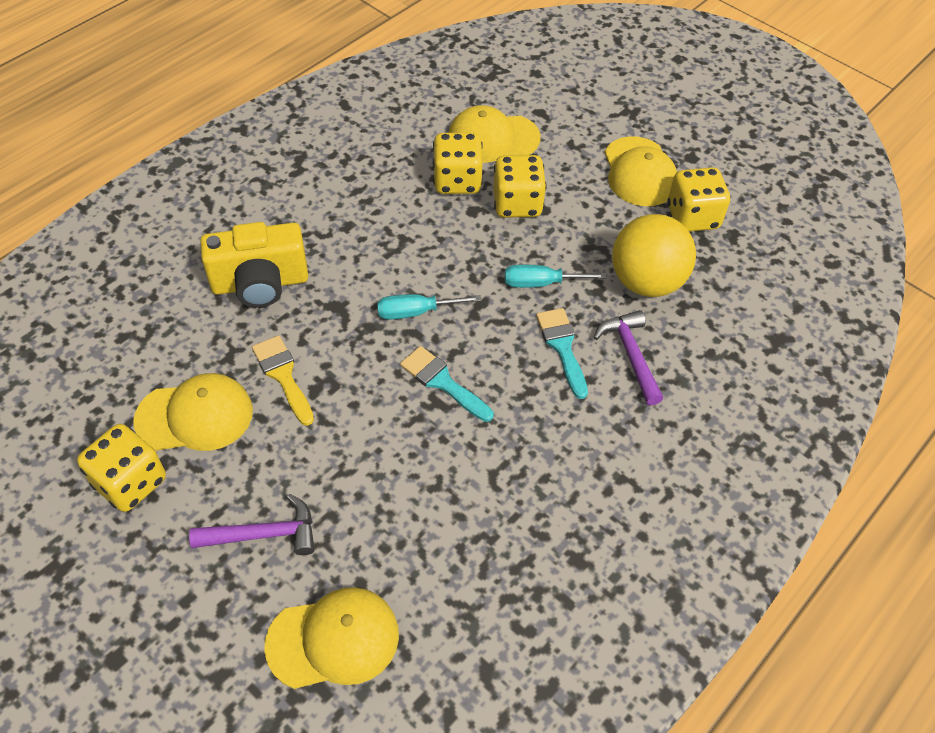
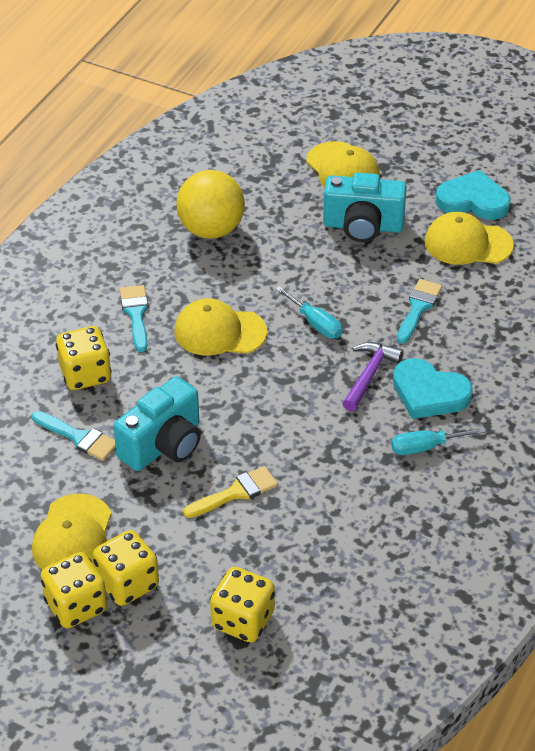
purple hammer: [189,494,315,555] [594,310,663,406] = 2 -> [342,342,404,412] = 1
turquoise brush: [400,346,494,422] [536,308,588,399] = 2 -> [32,411,116,461] [120,285,148,352] [397,279,442,344] = 3
turquoise camera: none = 0 -> [114,376,201,471] [323,172,407,242] = 2
turquoise heart: none = 0 -> [393,358,473,419] [436,170,511,220] = 2
yellow camera: [200,222,308,307] = 1 -> none = 0

